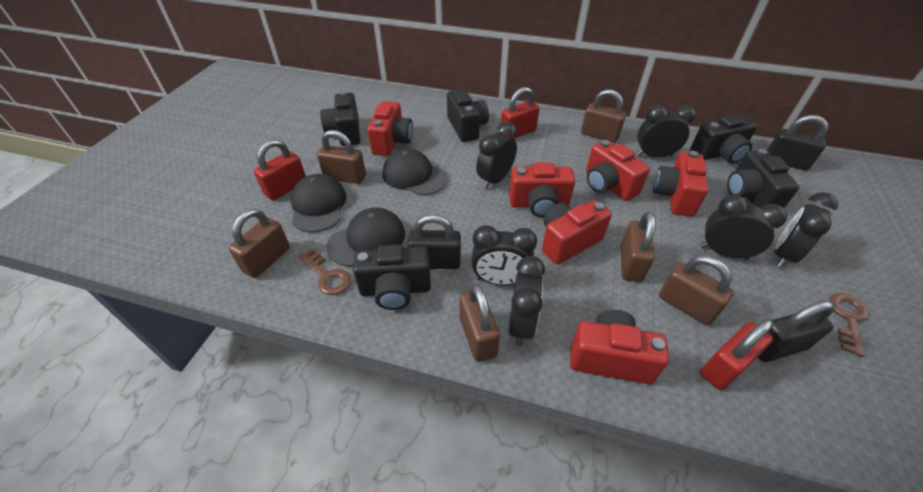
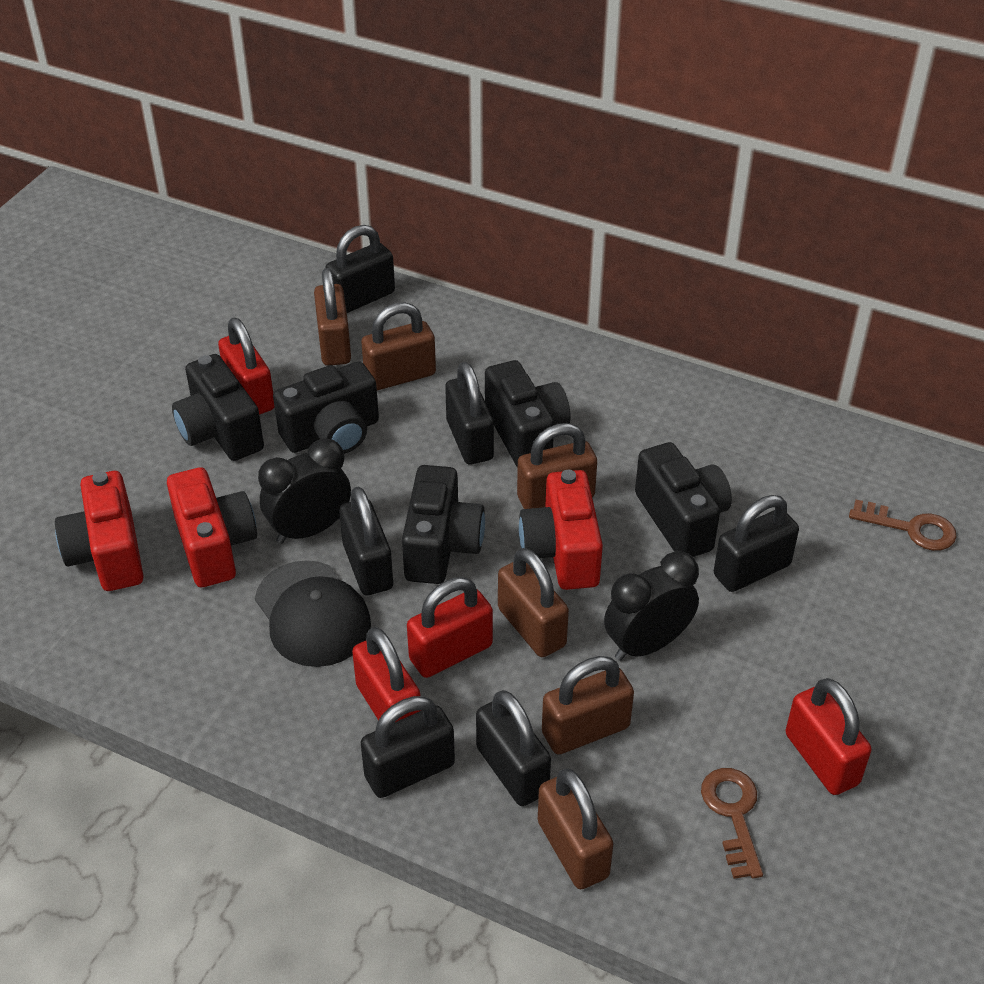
black cap: [291,174,347,232] [326,207,405,266] [382,148,448,196] = 3 -> [255,560,371,667] = 1
black clock: [471,225,537,285] [476,122,517,189] [508,256,545,346] [637,105,696,158] [701,195,787,260] [774,192,838,268] = 6 -> [258,438,351,544] [604,551,699,661] = 2
black padlock: [408,214,461,269] [758,301,835,362] [767,115,828,170] = 3 -> [326,225,395,313] [339,487,393,595] [360,696,455,798] [445,362,494,464] [476,690,551,806] [714,495,799,592] = 6
red camera: [367,101,413,156] [509,163,575,218] [542,200,612,265] [570,310,669,384] [586,140,650,201] [653,151,709,217] = 6 -> [55,471,144,591] [167,467,257,587] [519,470,603,590] = 3
red padlock: [254,139,306,201] [500,87,539,139] [700,318,774,390] = 3 -> [218,318,275,415] [352,627,421,723] [407,577,493,678] [786,678,872,795] = 4

